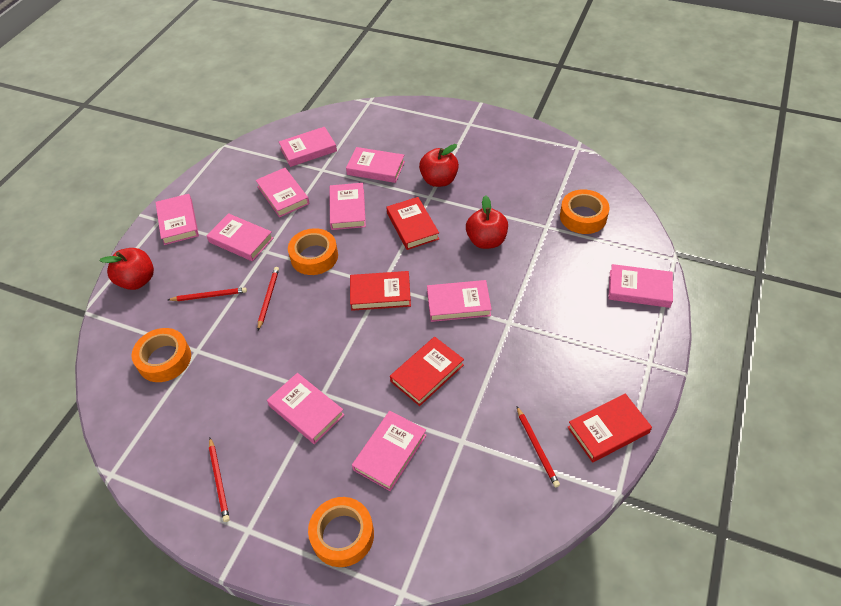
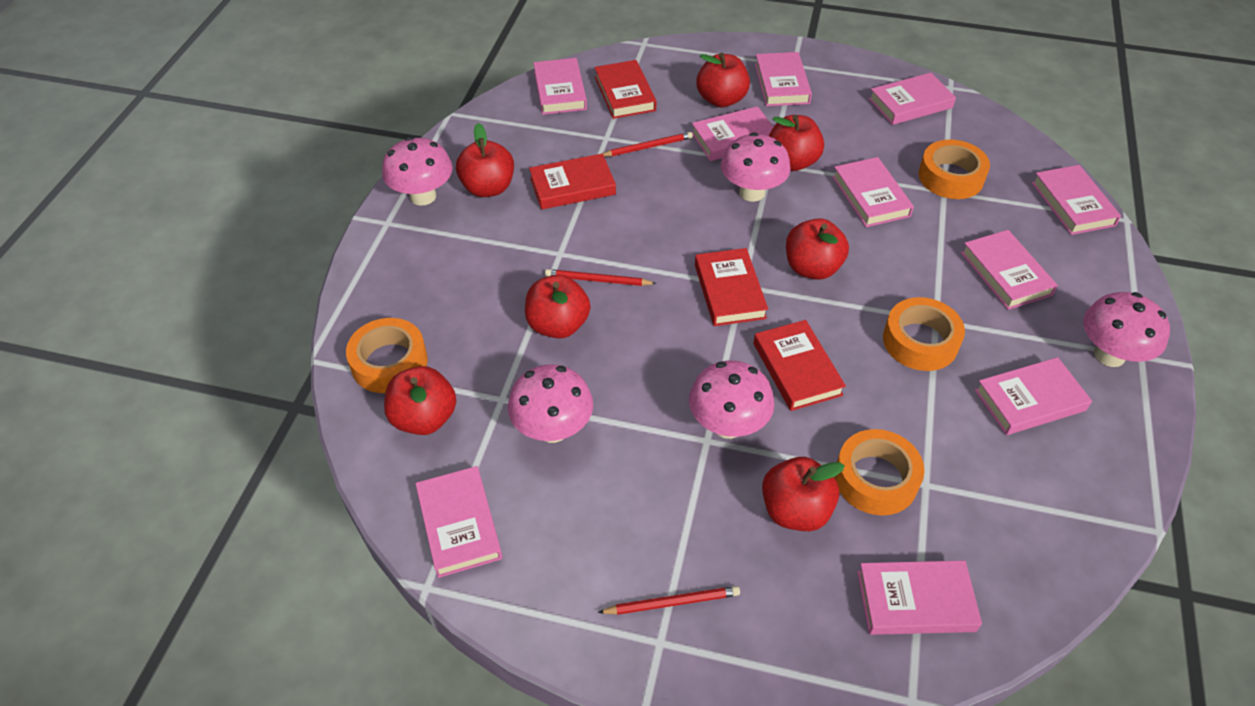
pink mushroom: none = 0 -> [382,137,453,206] [508,364,593,443] [689,361,774,439] [721,132,791,202] [1083,292,1170,367] = 5
red apple: [100,248,154,290] [419,144,459,187] [466,195,508,249] = 3 -> [384,366,456,435] [456,123,514,197] [525,275,590,339] [696,53,750,108] [762,457,845,531] [769,115,824,171] [786,218,849,280] = 7
red pencil: [168,287,247,301] [209,438,230,522] [258,267,279,330] [517,407,560,487] = 4 -> [545,269,657,286] [598,586,740,615] [602,132,693,157] = 3

